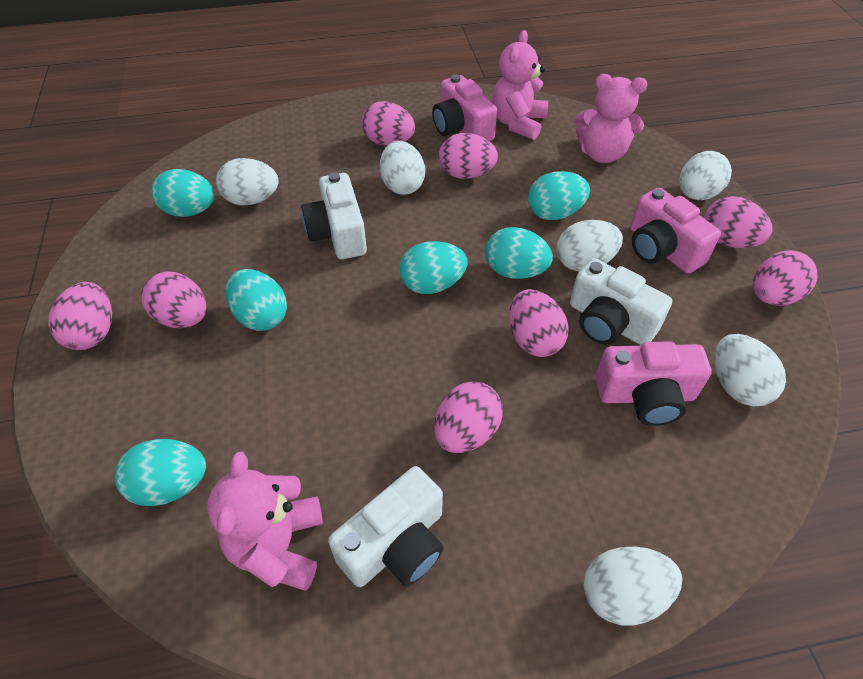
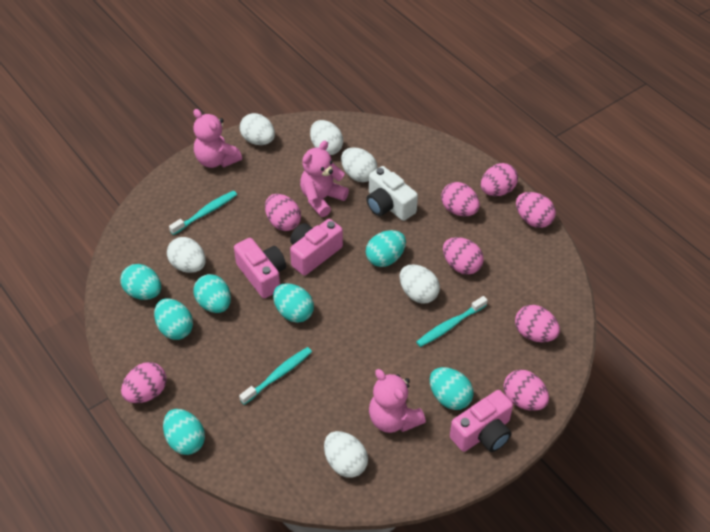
turquoise egg: [115,439,206,506] [151,169,214,217] [226,269,287,331] [399,241,468,294] [485,227,553,279] [528,171,590,220] = 6 -> [120,264,161,300] [154,298,193,340] [163,409,205,455] [193,274,231,313] [273,283,314,323] [366,230,406,267] [430,367,474,410] = 7
turquoise toothbrush: none = 0 -> [169,191,237,235] [239,347,312,405] [416,296,488,347] = 3
white camera: [301,172,367,259] [328,466,444,587] [570,258,672,345] = 3 -> [366,166,418,221] = 1

